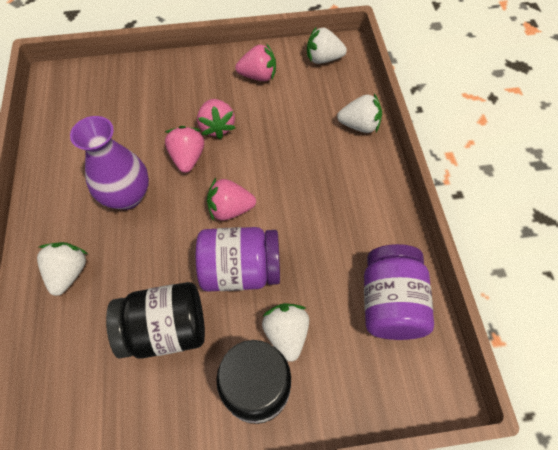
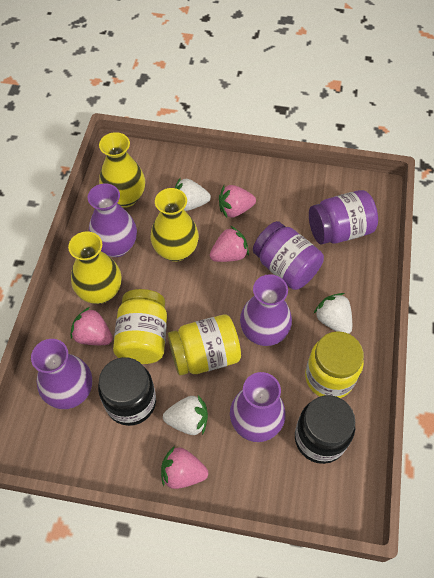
purple vase: [70,116,149,210] = 1 -> [31,339,92,409] [88,183,137,257] [230,372,286,442] [240,274,292,346] = 4
white strawberry: [37,242,88,296] [262,303,309,362] [307,26,347,64] [337,94,382,133] = 4 -> [163,395,208,435] [175,177,211,211] [314,293,352,334] = 3
yellow jar: none = 0 -> [113,289,167,364] [168,314,241,376] [305,331,364,398] = 3
yellow vase: none = 0 -> [68,232,122,304] [99,132,145,208] [151,188,199,262] = 3

